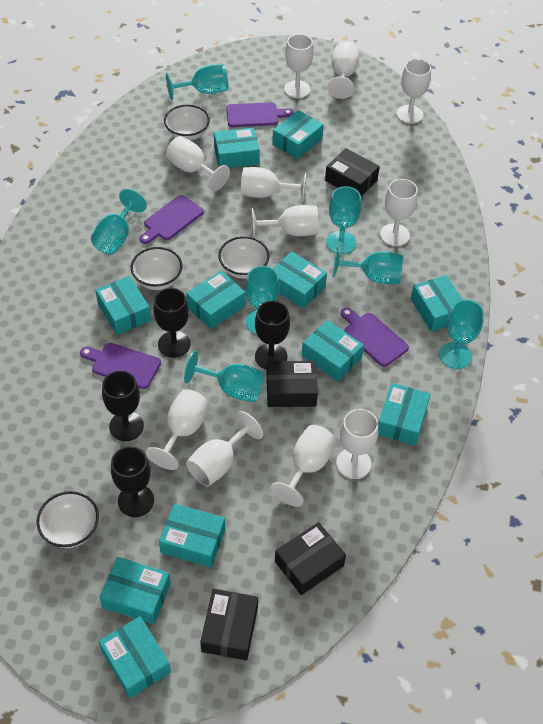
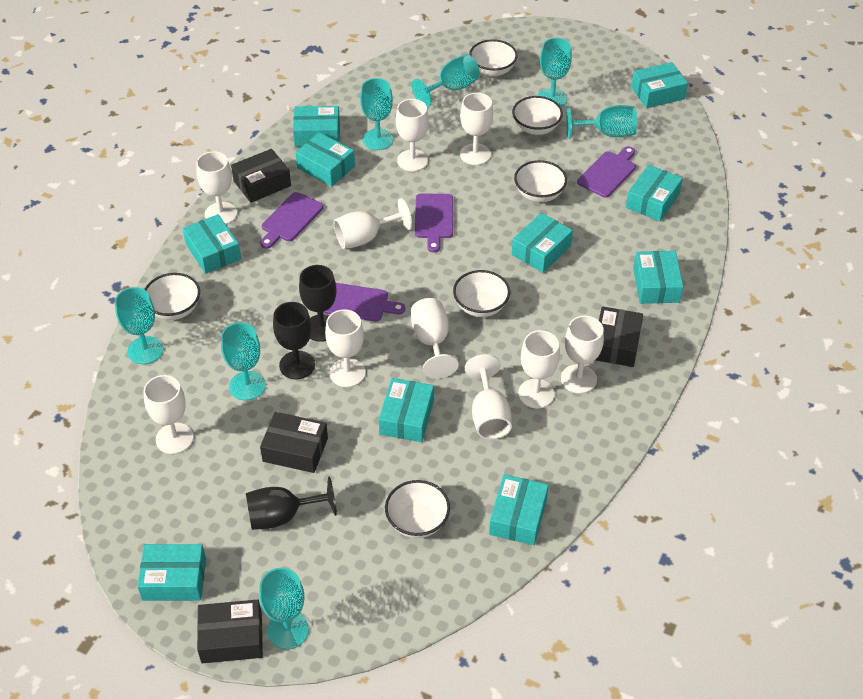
black goblet: [102,371,144,441] [111,446,154,517] [154,288,190,358] [255,301,290,370] = 4 -> [246,476,337,530] [273,302,315,379] [299,265,337,342] = 3
turquoise box: [95,276,151,335] [99,557,171,624] [99,616,171,698] [159,504,225,568] [186,271,246,329] [214,128,260,168] [272,110,324,159] [273,251,327,309] [302,320,364,381] [378,383,431,446] [411,275,463,332] = 11 -> [137,544,206,601] [183,214,241,274] [293,106,340,147] [295,132,355,187] [379,378,434,442] [489,474,549,545] [512,213,573,273] [626,165,683,221] [631,62,688,108] [633,251,684,304] = 10
white bowl: [36,491,99,548] [131,247,182,290] [164,105,210,141] [218,236,269,279] = 4 -> [144,273,200,320] [385,480,450,538] [453,270,510,317] [469,39,518,77] [512,96,563,135] [514,160,567,202] = 6
white goblet: [146,389,209,470] [166,136,230,191] [186,411,263,486] [241,167,307,202] [251,205,319,238] [271,425,336,507] [284,34,314,98] [328,41,359,99] [336,409,378,479] [380,179,418,246] [397,59,431,124] = 11 -> [143,375,194,454] [196,151,237,225] [325,309,366,387] [334,198,412,249] [396,99,429,171] [411,298,459,379] [460,93,493,165] [465,354,512,439] [518,330,560,409] [561,316,604,394] = 10

